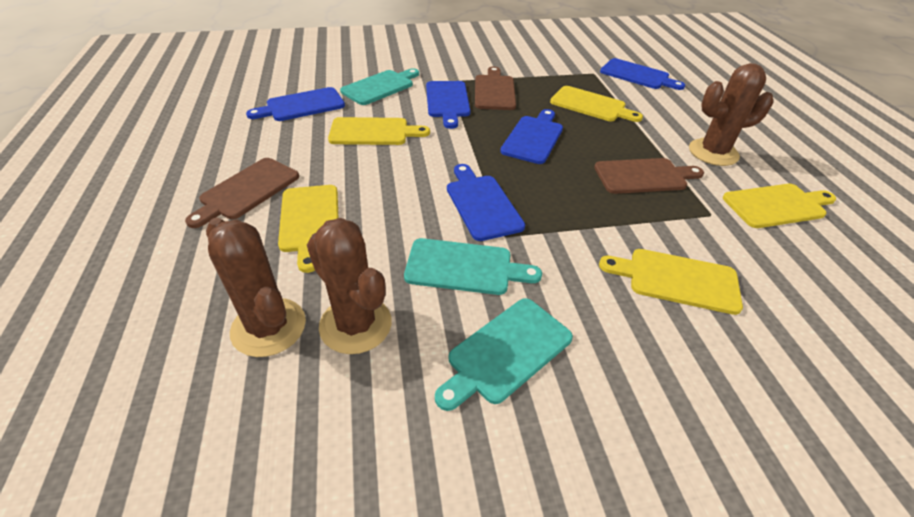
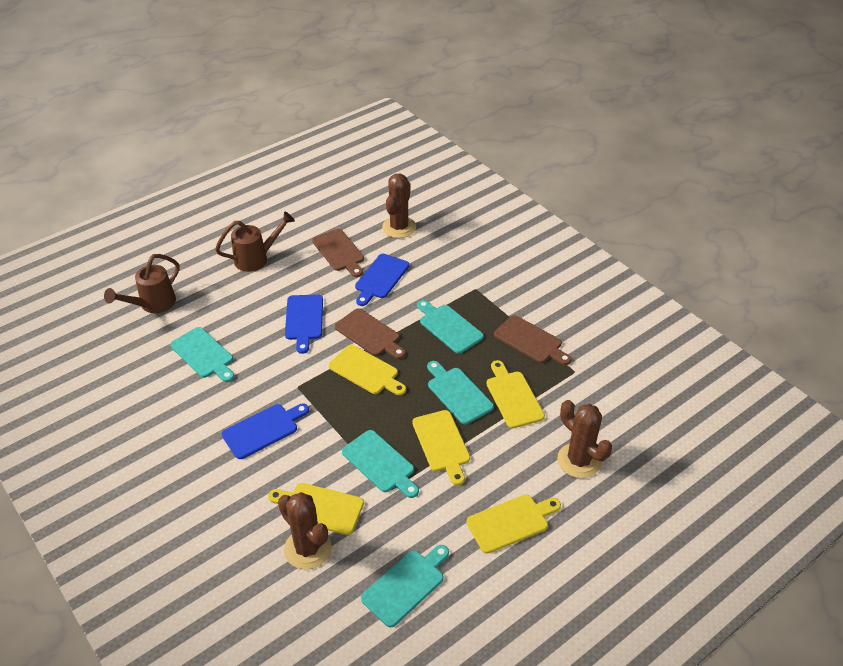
blue cutting board: [246,87,345,121] [426,81,470,129] [447,164,525,241] [500,109,563,164] [600,58,685,90] = 5 -> [222,404,309,459] [285,294,323,354] [355,254,409,306] = 3
brown watering can: none = 0 -> [104,254,180,313] [215,211,295,272] = 2
turquoise cutting board: [340,68,419,105] [404,238,542,295] [435,298,573,411] = 3 -> [170,327,234,382] [342,430,419,498] [361,545,449,627] [417,300,484,354] [427,361,494,424] = 5

